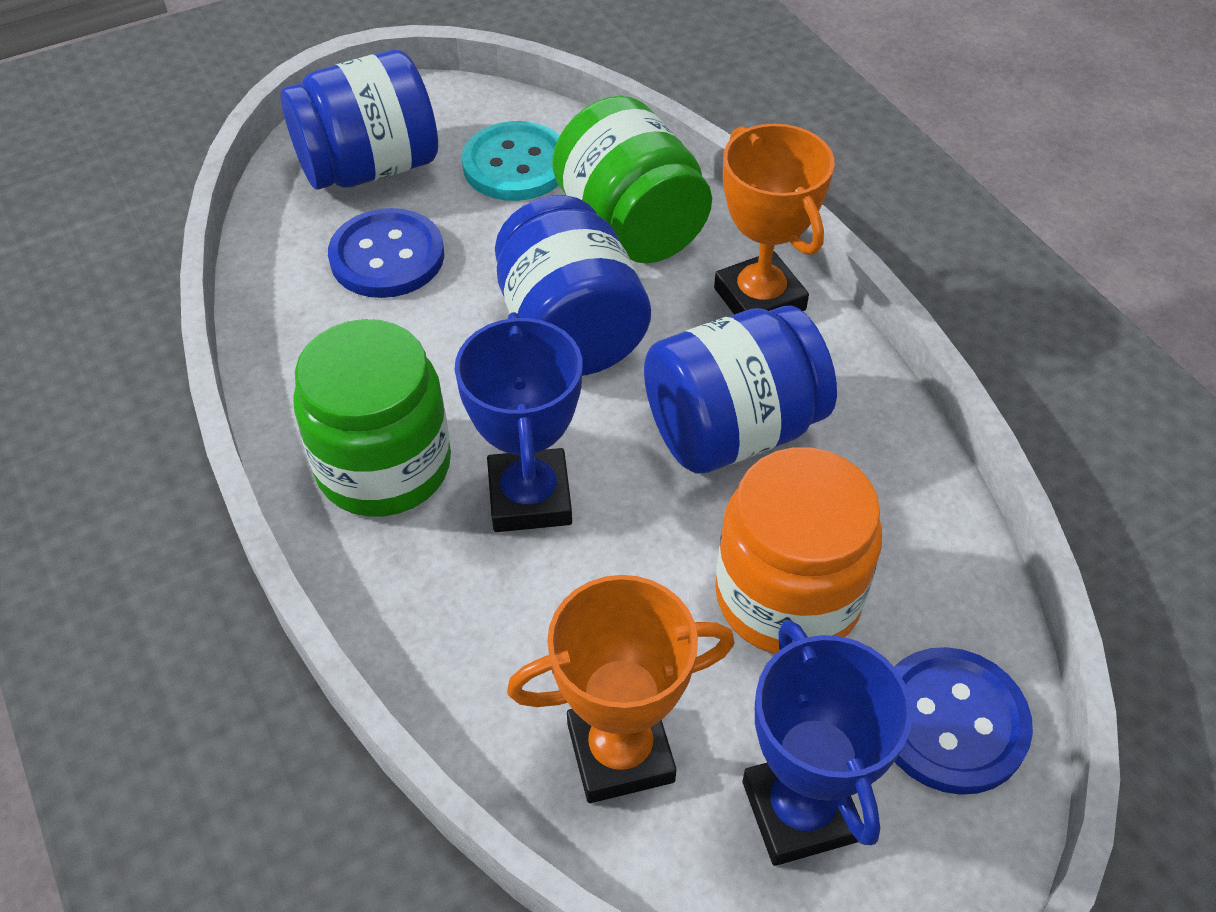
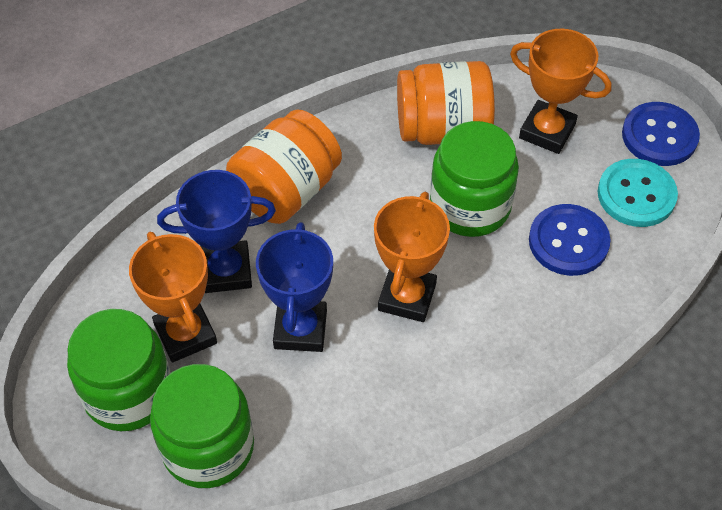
blue jar: [280,50,438,190] [495,195,651,376] [644,306,837,473] = 3 -> none = 0
green jar: [293,319,451,517] [552,96,712,263] = 2 -> [67,309,171,431] [150,364,254,488] [430,121,519,237] = 3
orange jar: [715,447,882,654] = 1 -> [226,109,342,224] [397,61,495,145] = 2
orange trophy: [507,575,734,803] [714,124,834,315] = 2 -> [129,232,217,363] [374,192,450,322] [510,29,612,154] = 3

